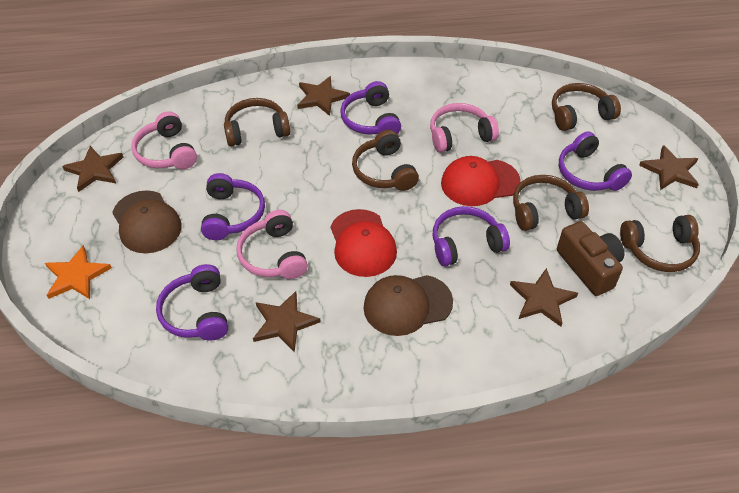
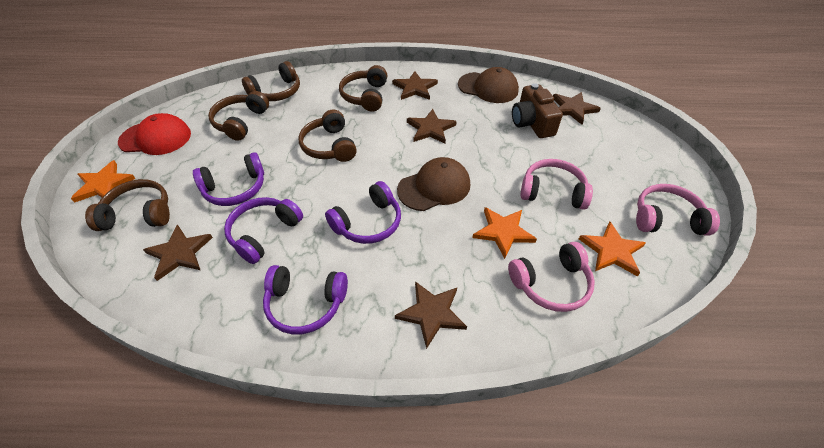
orange star: [45,245,112,299] = 1 -> [71,160,136,203] [472,207,537,259] [579,222,646,277] = 3
purple headphones: [156,264,228,341] [201,173,265,240] [340,81,401,134] [433,206,510,266] [559,132,632,191] = 5 -> [193,152,264,206] [224,197,303,264] [263,265,348,334] [325,181,401,244] = 4
red cap: [330,209,397,277] [441,156,521,206] = 2 -> [118,113,191,155] = 1

